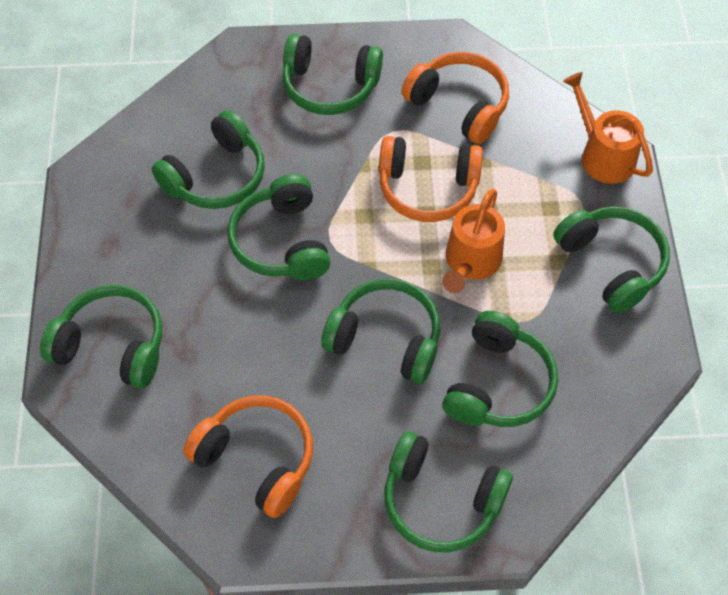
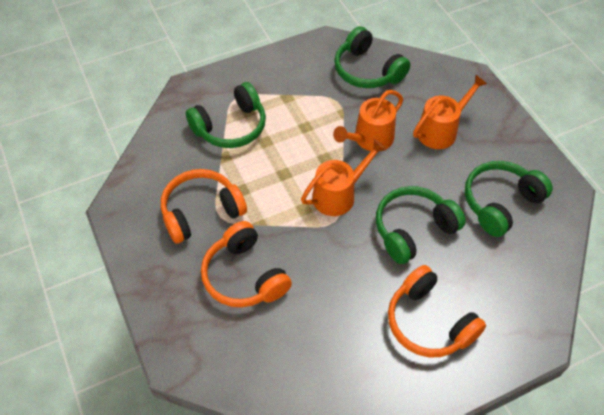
green headphones: [40,285,162,388] [152,110,265,209] [227,174,331,280] [282,34,383,115] [321,279,440,384] [384,431,513,553] [442,311,558,427] [553,206,670,314] = 8 -> [186,82,266,148] [334,26,410,88] [376,186,466,264] [465,161,553,237] = 4
orange watering can: [442,189,505,293] [563,72,653,184] = 2 -> [301,139,387,216] [333,90,403,151] [413,74,487,149] = 3

